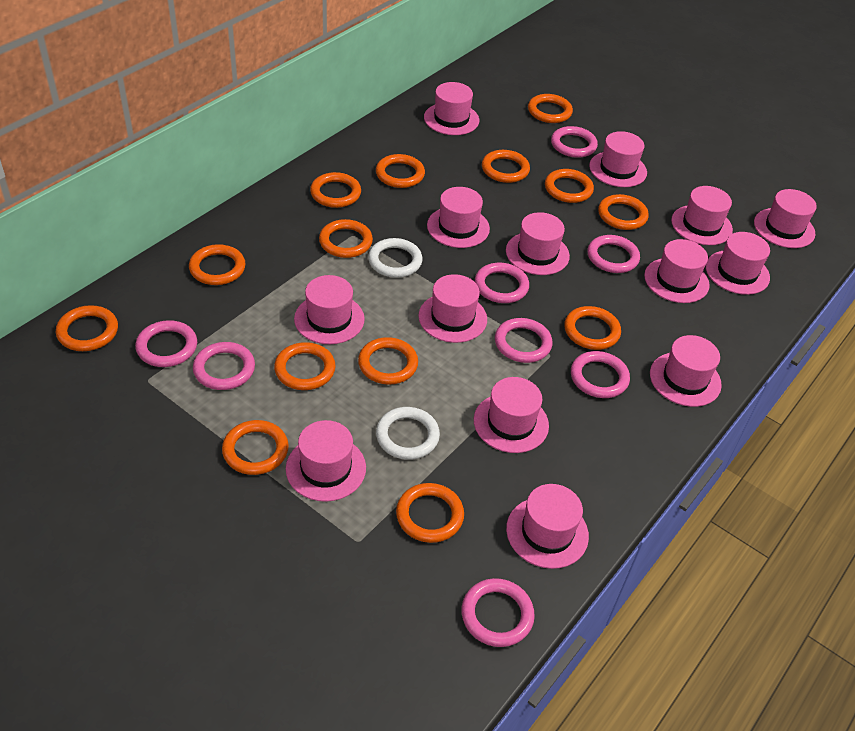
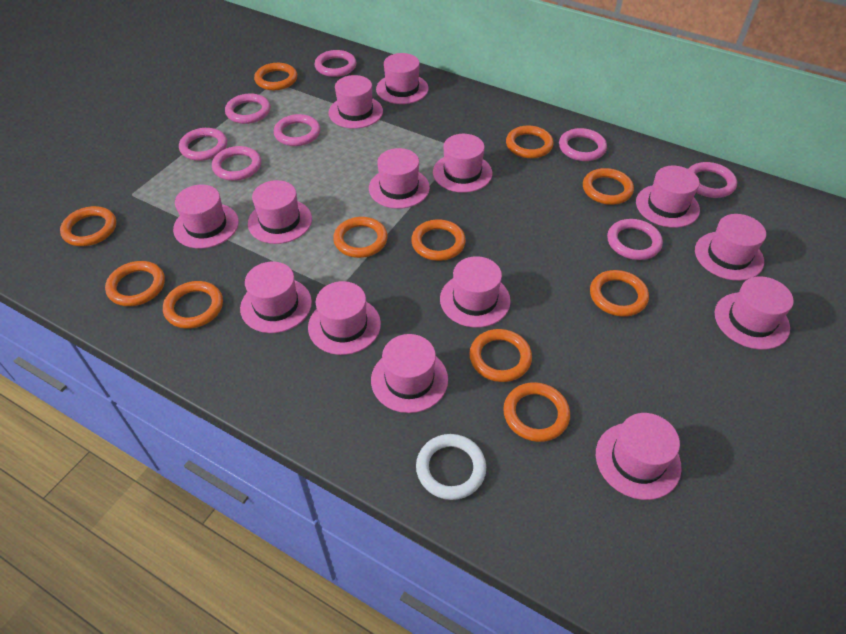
orange ring: [56,305,118,351] [189,244,245,285] [222,420,289,475] [274,342,336,390] [310,172,361,208] [319,219,373,258] [358,337,418,385] [376,154,425,188] [396,483,464,543] [482,150,530,183] [528,94,573,123] [545,169,594,203] [564,306,621,350] [598,194,649,230] = 14 -> [60,206,116,246] [105,261,165,306] [163,281,223,329] [254,63,297,90] [333,217,388,258] [411,219,466,261] [469,329,532,382] [503,382,570,442] [506,125,554,158] [583,168,634,205] [590,270,649,317] = 11
white ring: [368,238,422,278] [376,407,440,460] = 2 -> [416,434,486,500] = 1

